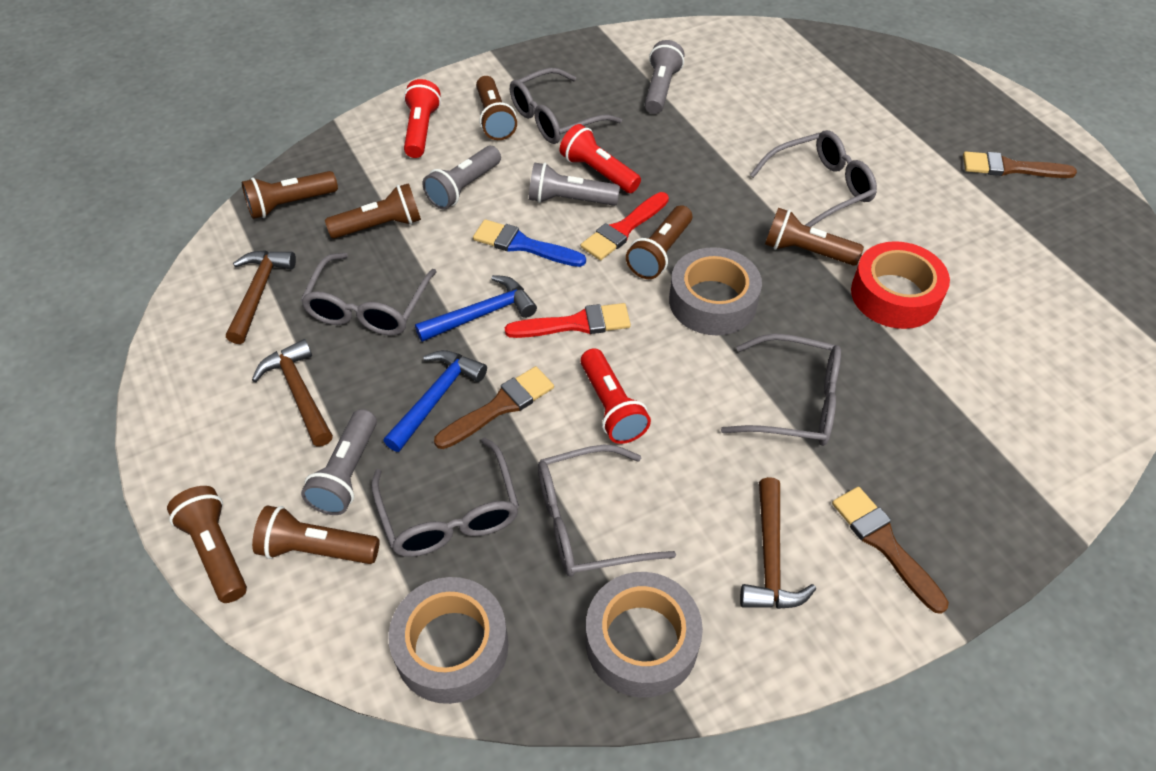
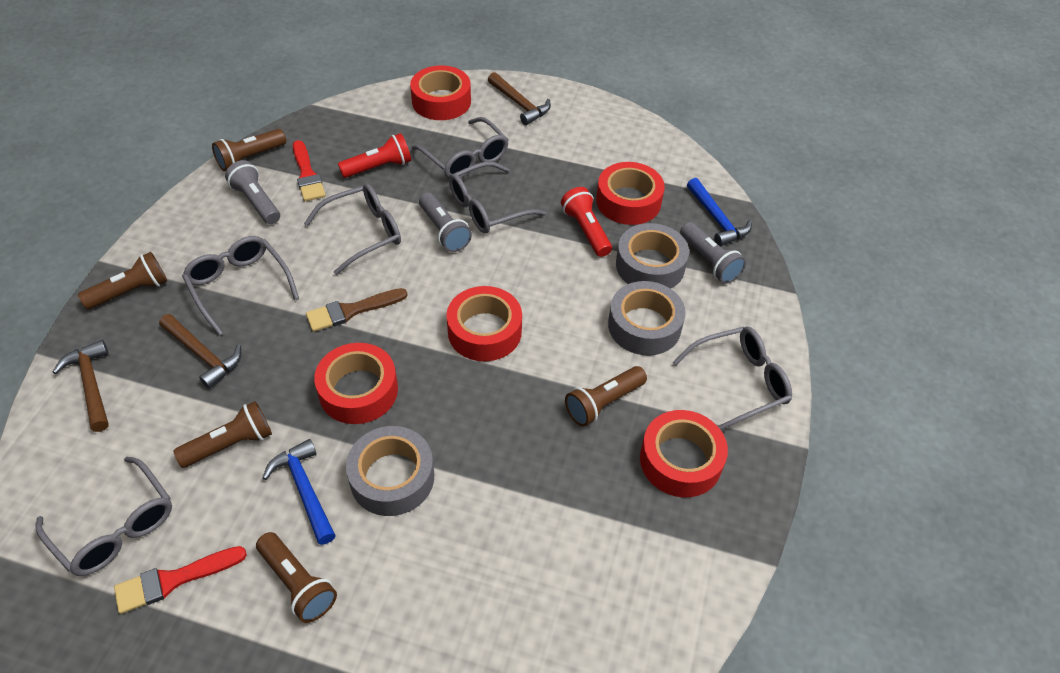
blue brush: [473,219,586,267] = 1 -> none = 0
brown brush: [434,366,554,449] [832,487,949,614] [963,152,1077,178] = 3 -> [306,288,407,332] = 1
brown flashlight: [167,486,247,603] [242,171,338,219] [252,506,380,564] [325,183,421,239] [476,76,517,140] [626,205,692,279] [765,208,864,266] = 7 -> [78,252,167,309] [173,401,272,468] [212,129,286,171] [256,532,337,623] [565,366,647,427] = 5
grey flashlight: [301,409,377,515] [423,146,501,209] [529,162,620,206] [645,40,685,114] = 4 -> [225,160,280,224] [419,193,472,252] [680,222,746,284] = 3
red flashlight: [404,79,441,158] [560,124,641,193] [580,348,651,444] = 3 -> [338,133,411,178] [561,187,612,257] = 2
red tape: [851,241,950,329] = 1 -> [314,343,398,424] [410,66,471,120] [446,286,522,361] [596,162,665,225] [640,410,728,497] = 5

